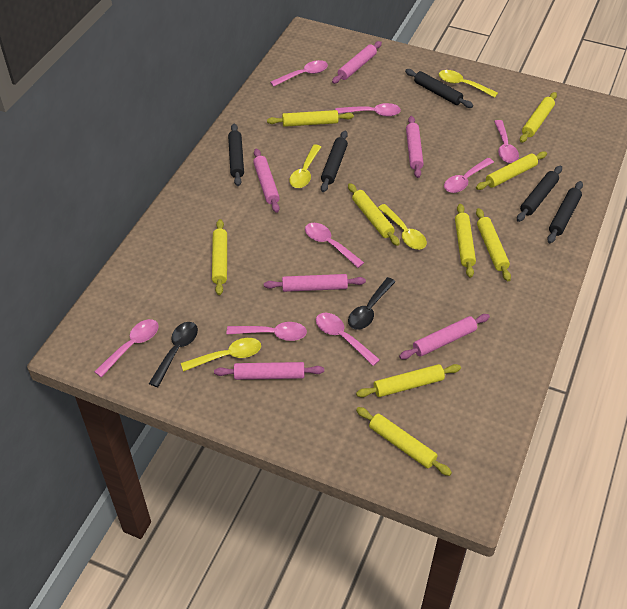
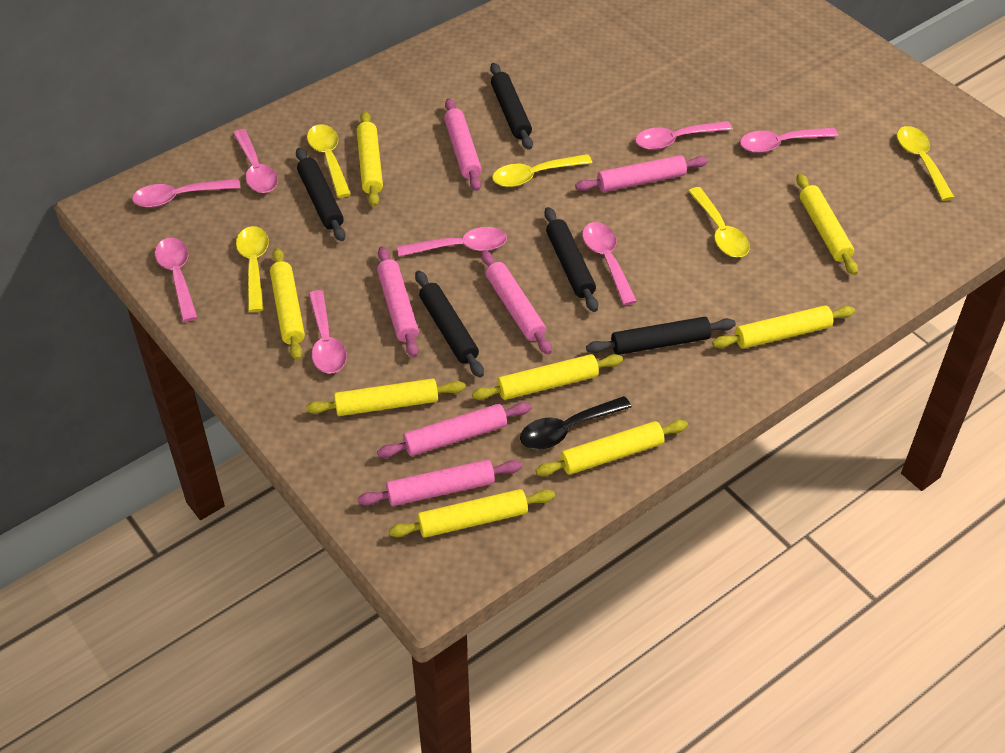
black spoon: [149,322,198,387] [348,277,396,330] = 2 -> [520,396,632,450] = 1
yellow rolling pin: [212,219,227,295] [267,110,354,127] [348,183,400,246] [356,364,461,397] [356,407,452,476] [455,204,476,278] [476,151,547,190] [476,208,511,281] [520,92,557,143] = 9 -> [270,248,305,360] [306,378,466,416] [357,111,383,207] [389,489,555,538] [472,354,623,400] [536,420,688,476] [712,305,855,349] [796,174,858,275] = 8
yellow spoon: [181,338,261,372] [289,144,321,188] [378,204,427,250] [439,70,498,98] = 4 -> [236,226,269,312] [307,124,351,198] [492,154,592,187] [688,187,750,257] [897,126,955,201] = 5

